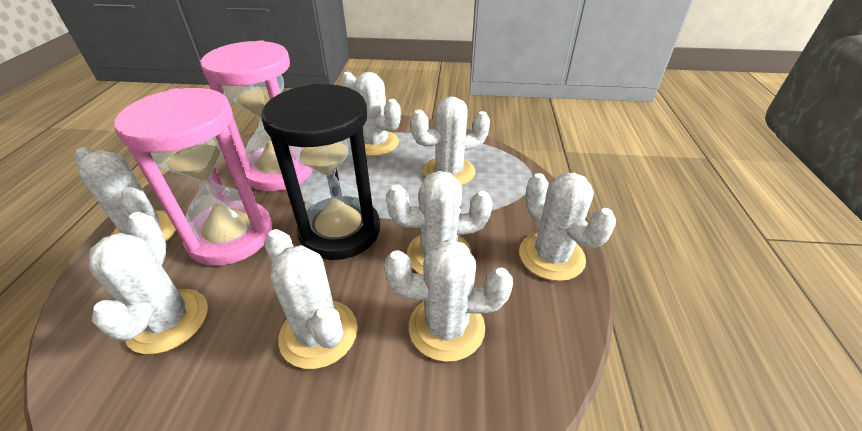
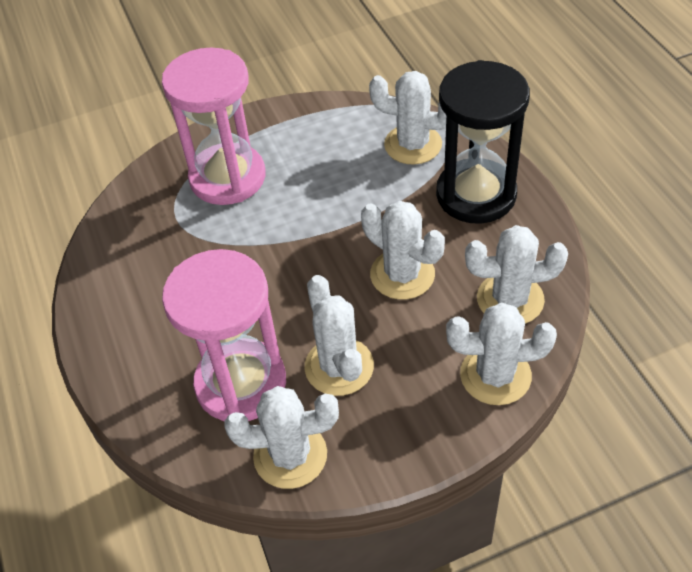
white cactus: [75,147,176,242] [89,212,208,354] [265,229,358,369] [341,72,401,156] [384,239,513,362] [386,171,493,274] [410,97,490,185] [519,173,616,281] = 8 -> [225,386,339,489] [304,275,374,396] [361,201,445,300] [369,71,446,165] [446,303,557,405] [465,225,568,324] = 6

